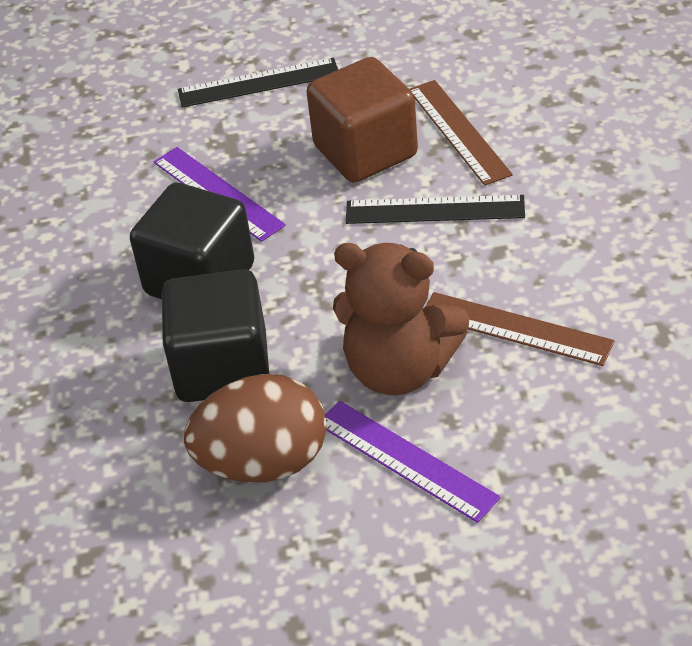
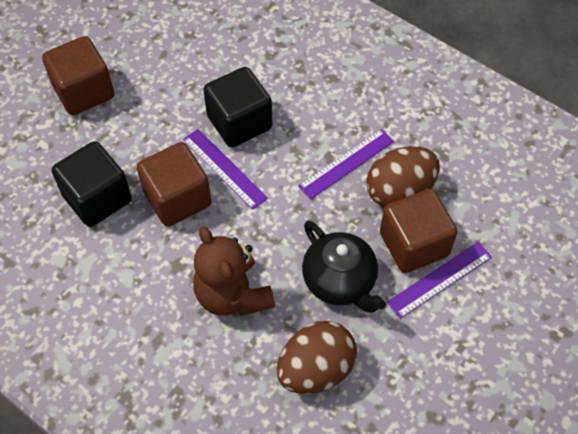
black ruler: [178,58,338,108] [346,195,525,224] = 2 -> none = 0
black teapot: none = 0 -> [302,221,386,313] = 1
brown cube: [306,57,418,183] = 1 -> [42,36,114,115] [137,142,211,226] [380,189,458,273] = 3
brown egg: [184,374,326,482] = 1 -> [276,321,357,394] [366,146,440,208] = 2
brown ruler: [410,80,513,186] [425,292,615,366] = 2 -> none = 0
purple ruler: [153,147,286,242] [325,401,501,523] = 2 -> [183,129,268,210] [298,129,394,200] [387,242,492,319] = 3

